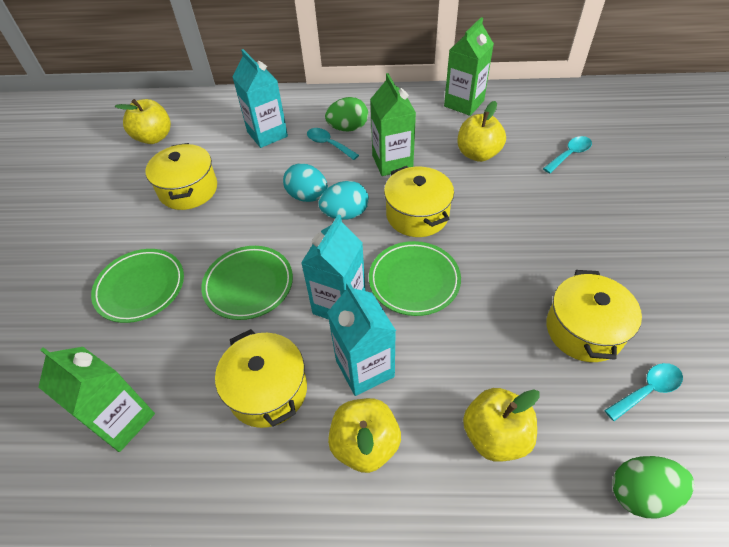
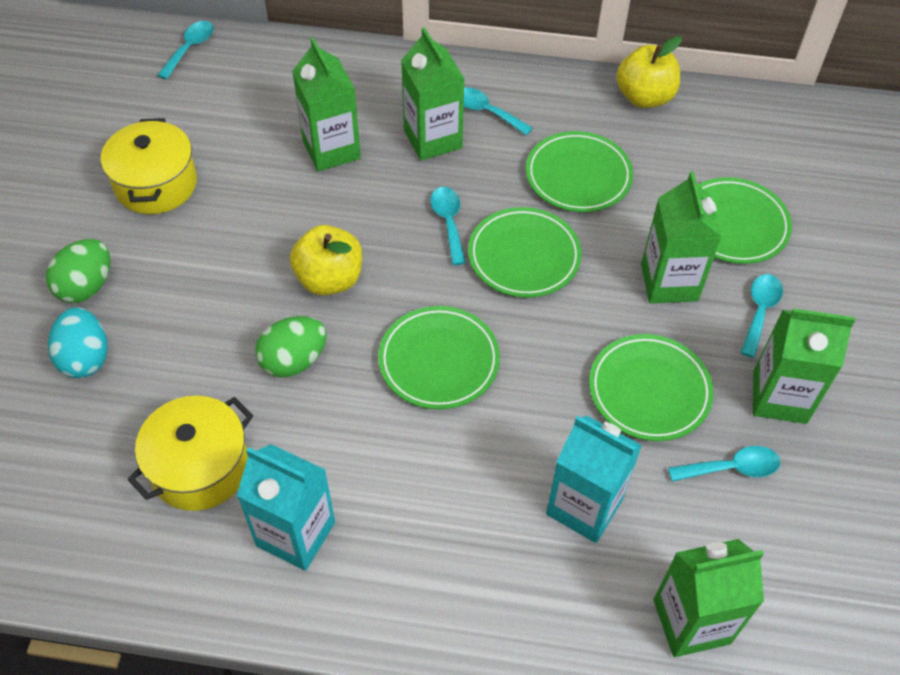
green carton: [38,347,155,452] [370,73,416,176] [444,17,494,116] = 3 -> [292,38,361,172] [401,27,464,161] [641,172,722,303] [653,539,764,657] [753,308,855,424] = 5
green plate: [91,249,184,323] [201,246,293,320] [369,241,461,316] = 3 -> [378,306,500,409] [468,207,582,297] [526,131,633,212] [589,334,714,441] [698,177,792,264] = 5
turquoise carton: [232,49,288,148] [301,214,366,320] [327,282,396,396] = 3 -> [237,444,335,571] [546,416,642,543] = 2
turquoise egg: [283,163,328,202] [318,181,369,220] = 2 -> [48,307,108,378] = 1
turquoise spoon: [307,128,359,160] [543,136,592,173] [604,363,683,421] = 3 -> [157,21,214,80] [430,187,466,265] [464,87,533,135] [668,446,781,482] [741,274,783,358] = 5
yellow apple: [115,99,171,144] [328,398,401,473] [458,101,506,162] [463,388,540,462] = 4 -> [290,225,362,295] [616,36,682,108] = 2
yellow pot: [145,143,217,210] [215,329,307,428] [384,166,454,237] [546,270,642,362] = 4 -> [101,118,197,214] [128,396,253,511] = 2

